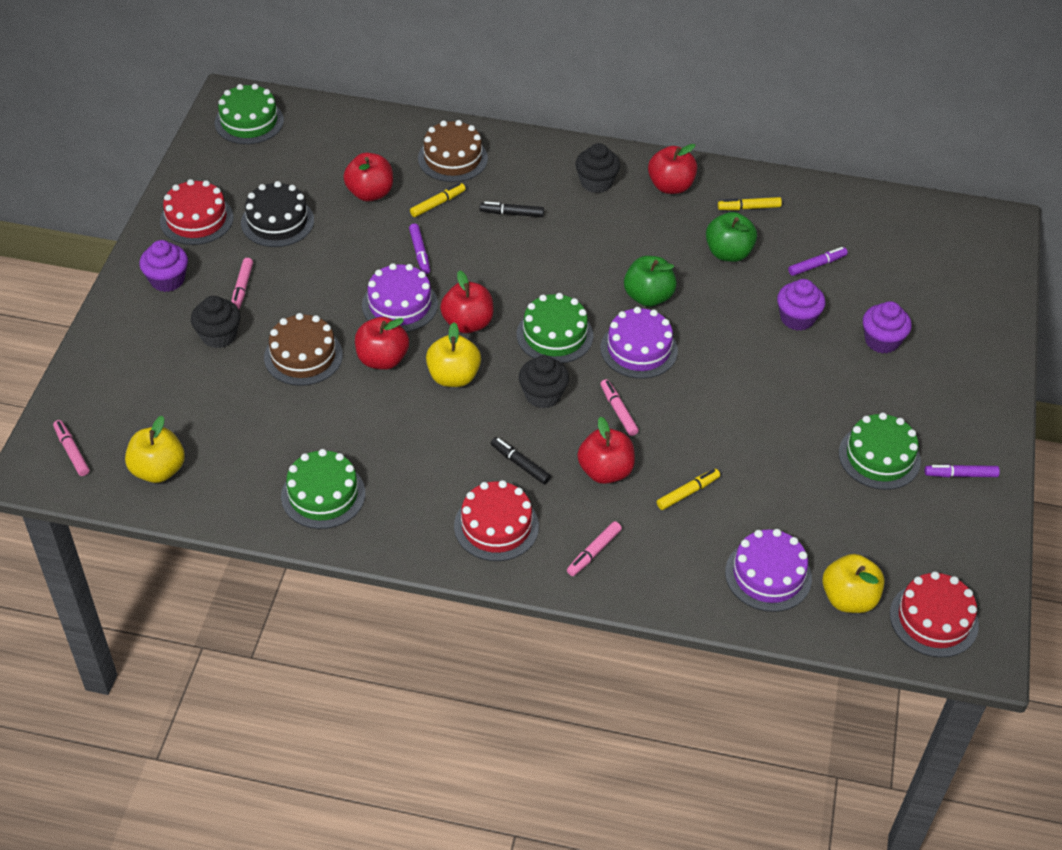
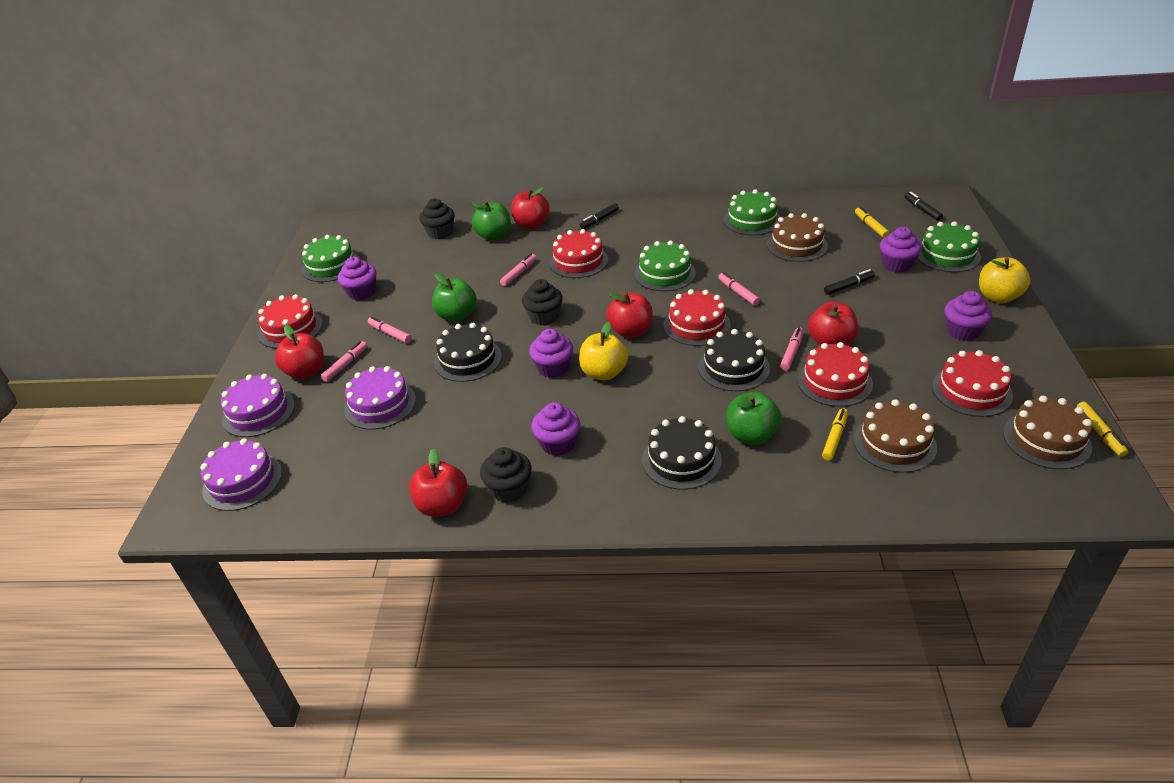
black cake: [241,181,314,247] = 1 -> [434,323,502,382] [642,416,722,490] [698,329,770,391] = 3
black marker: [479,201,544,217] [491,437,551,484] = 2 -> [580,203,619,229] [824,269,875,295] [905,192,943,221] = 3
brown cake: [264,313,343,386] [418,120,488,182] = 2 -> [767,213,828,262] [853,399,937,473] [1003,396,1092,469] = 3
green apple: [624,256,677,307] [706,212,757,262] = 2 -> [432,273,477,322] [472,201,511,241] [726,392,782,445] = 3
pink marker: [53,420,89,476] [231,258,253,309] [567,521,622,576] [600,379,639,436] = 4 -> [321,341,367,382] [367,316,412,343] [500,253,537,286] [718,272,760,305] [780,328,804,371] = 5
purple cupcake: [139,240,188,292] [777,279,826,331] [863,301,912,353] = 3 -> [338,257,376,301] [529,329,573,378] [531,402,580,456] [880,227,922,273] [944,291,992,341] = 5
purple marker: [409,224,430,274] [788,247,848,276] [925,464,1000,477] = 3 -> none = 0
red cake: [160,179,233,245] [454,480,539,561] [890,572,979,658] = 3 -> [258,294,323,348] [549,229,608,278] [664,289,731,346] [797,342,873,407] [932,350,1013,417] = 5
yellow apple: [125,416,185,483] [426,322,481,387] [822,554,885,613] = 3 -> [579,322,628,380] [979,257,1030,303] = 2

